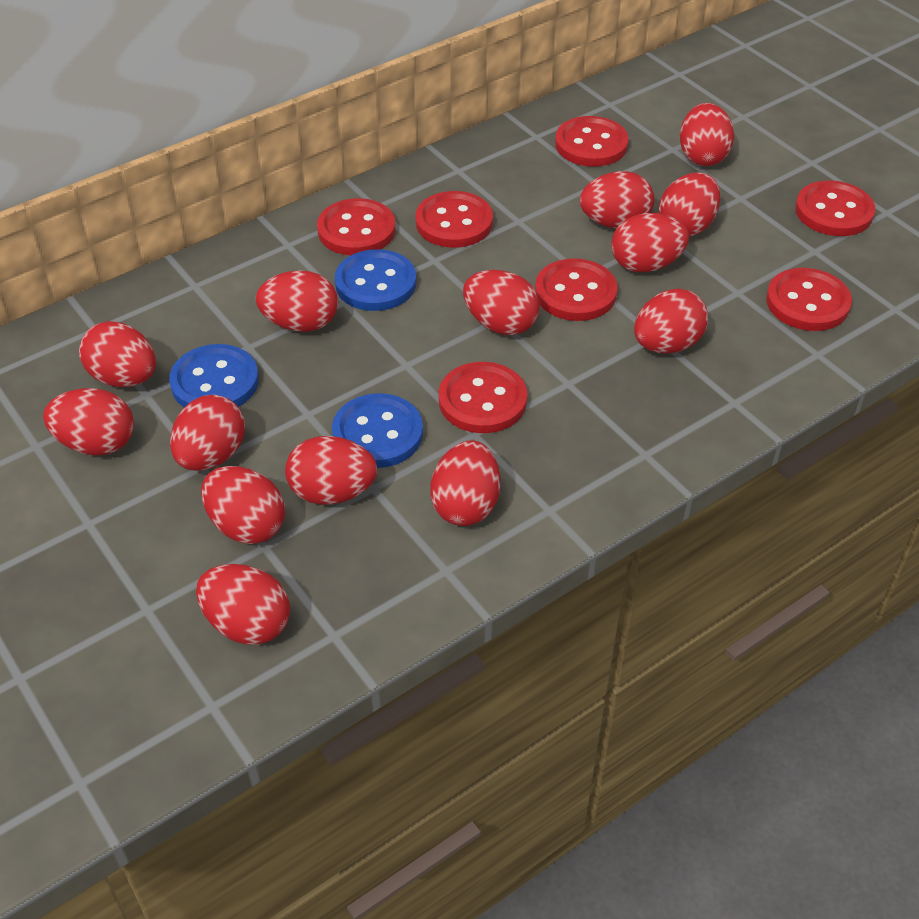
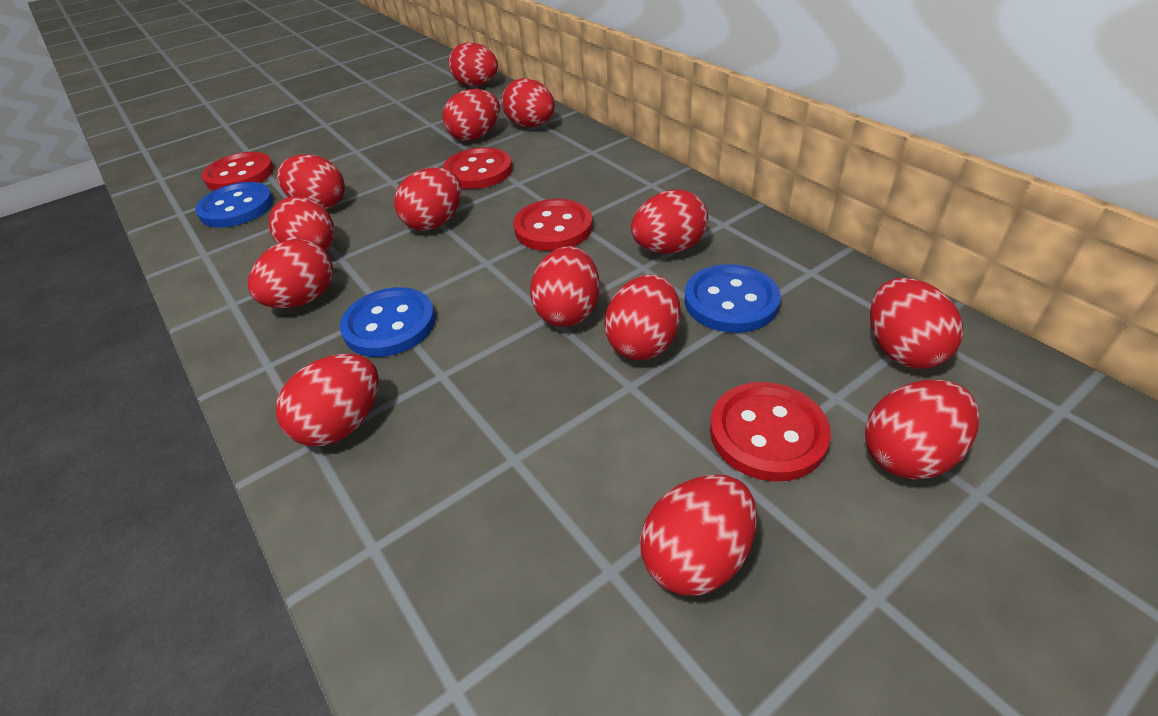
red button: [317,198,396,255] [415,191,493,248] [439,362,527,433] [535,258,618,321] [555,116,629,167] [766,268,852,331] [795,180,875,236] = 7 -> [202,152,274,191] [443,147,513,189] [514,199,593,251] [710,382,831,482] = 4

